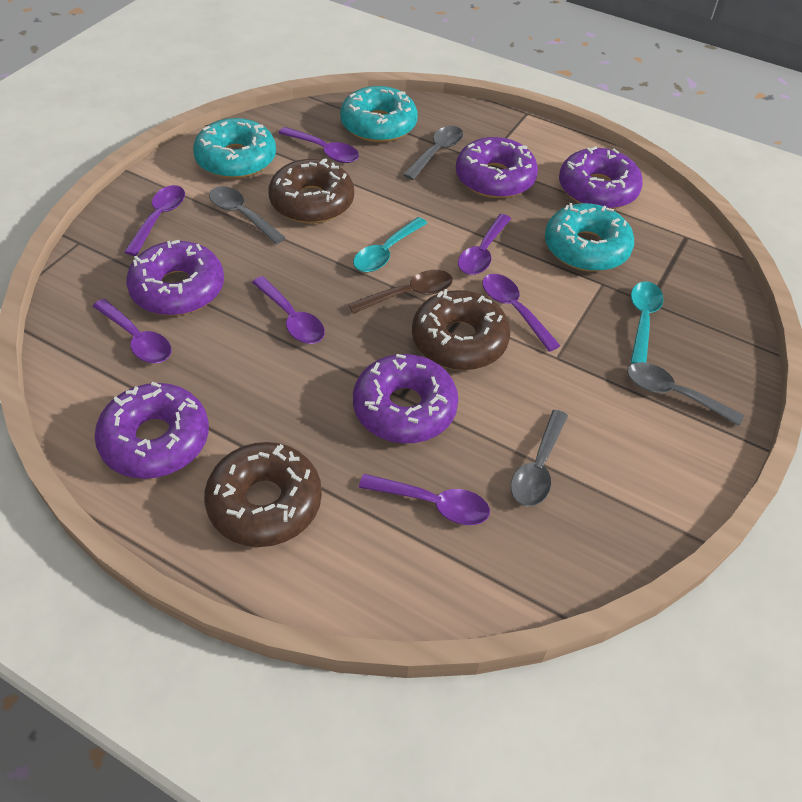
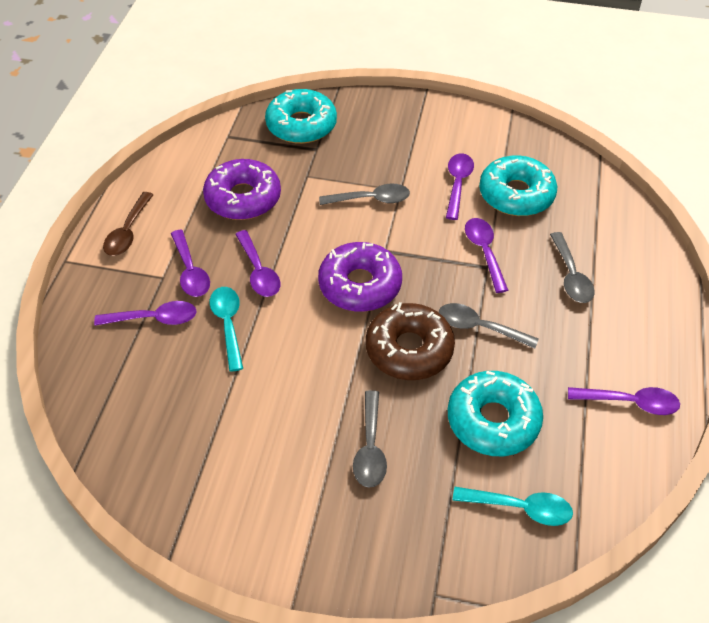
brown donut: [204,442,322,547] [268,158,354,223] [412,289,510,370] = 3 -> [366,302,455,380] = 1
purple donut: [94,382,209,479] [126,240,224,316] [353,354,458,443] [456,137,538,198] [559,146,643,209] = 5 -> [203,159,281,220] [318,242,402,312] = 2
purple spoon: [93,299,171,363] [124,185,185,256] [252,276,325,344] [279,127,359,163] [359,474,490,525] [458,214,511,275] [482,274,561,352] = 7 -> [94,301,197,326] [171,230,210,297] [235,230,280,297] [446,154,474,220] [465,218,508,293] [568,387,680,415] = 6

